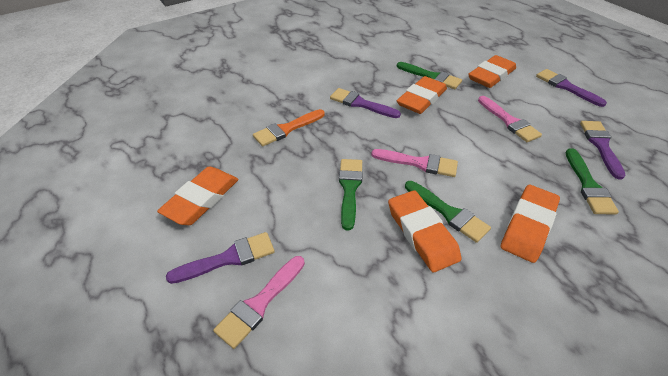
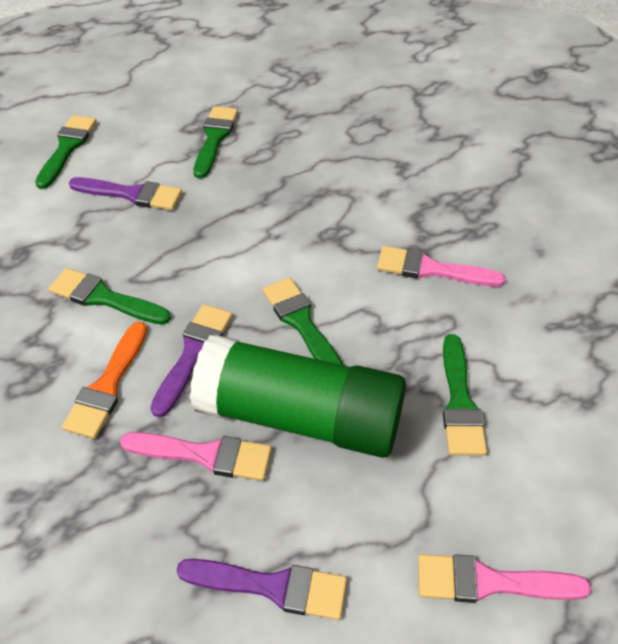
green brush: [339,159,363,231] [397,62,462,89] [405,181,491,243] [565,148,619,214] = 4 -> [35,115,97,189] [48,268,171,325] [194,106,238,179] [262,277,343,365] [443,334,487,456] = 5
green glue stick: none = 0 -> [190,335,406,458] = 1
orange eraser: [157,167,239,225] [388,190,461,272] [397,76,447,114] [468,55,516,88] [500,185,560,263] = 5 -> none = 0
purple brush: [166,232,275,284] [330,88,401,118] [536,69,607,107] [580,121,626,180] = 4 -> [69,177,182,210] [150,304,233,417] [176,559,347,620] = 3

